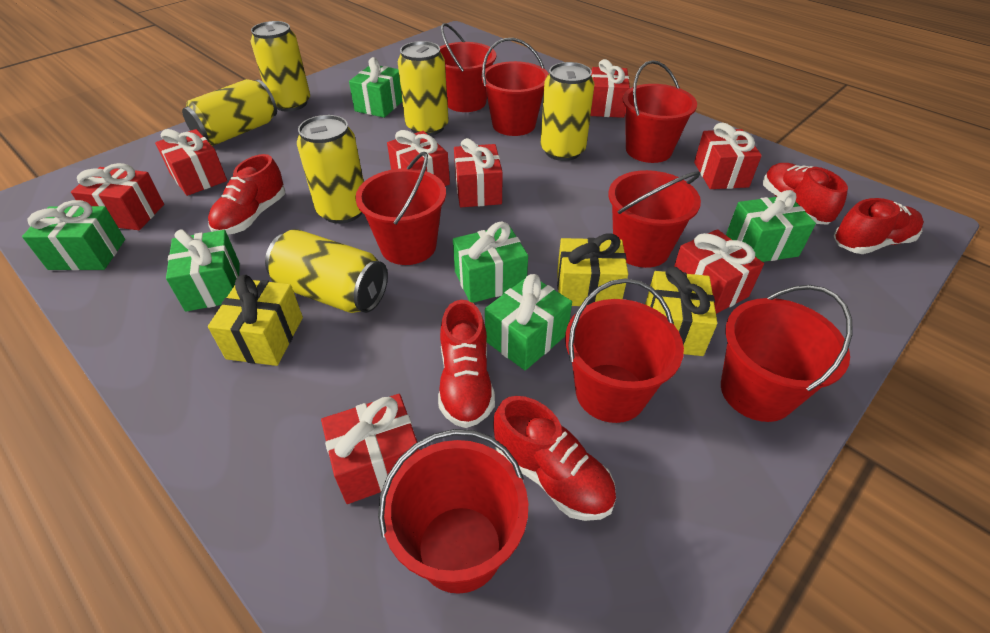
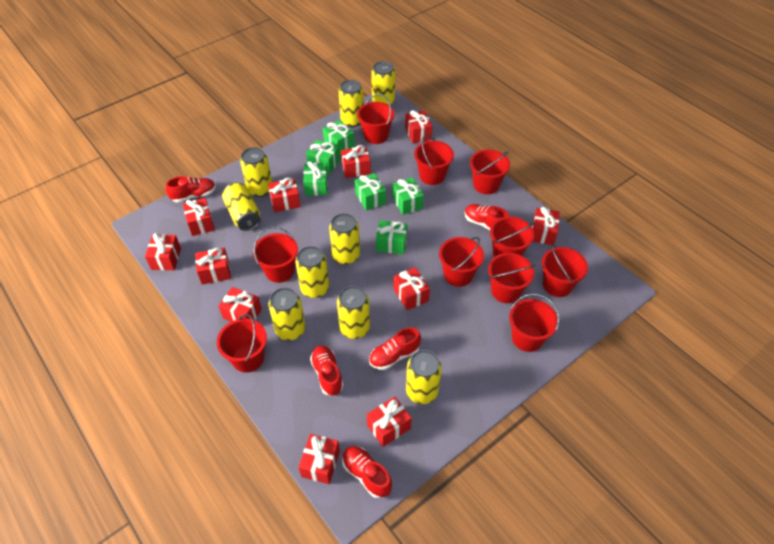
red bucket: [355,152,446,265] [378,429,528,594] [440,23,496,112] [481,38,549,136] [565,278,684,423] [608,170,701,268] [623,60,697,163] [721,285,852,422] = 8 -> [217,314,267,373] [253,227,298,283] [357,94,395,144] [414,135,454,185] [439,237,484,287] [470,149,510,194] [488,253,535,303] [490,216,534,257] [509,294,559,352] [542,244,588,297] = 10
red gift: [71,163,164,230] [155,129,227,196] [321,394,420,504] [387,130,450,186] [454,138,503,207] [590,59,630,118] [674,229,764,314] [694,123,762,189] = 8 -> [145,233,181,270] [183,198,215,236] [195,248,231,284] [219,287,262,322] [268,177,301,212] [299,434,340,484] [341,145,371,178] [367,396,412,447] [393,267,430,310] [405,110,433,143] [532,207,560,245] = 11
yellow can: [182,79,277,146] [250,21,310,112] [265,229,388,313] [297,115,364,224] [398,41,449,136] [541,62,594,161] = 6 -> [222,182,260,231] [240,147,272,197] [268,288,305,340] [295,246,329,298] [329,213,360,265] [337,286,370,339] [339,80,364,127] [371,61,395,105] [406,350,442,404] = 9
yellow gift: [208,275,303,366] [557,234,628,306] [645,267,717,356] = 3 -> none = 0

